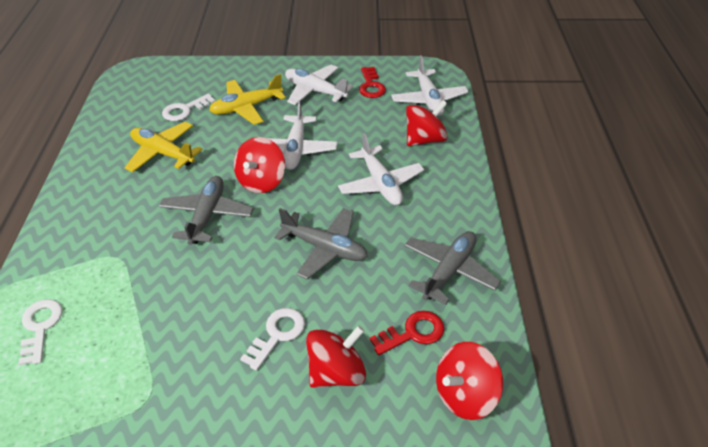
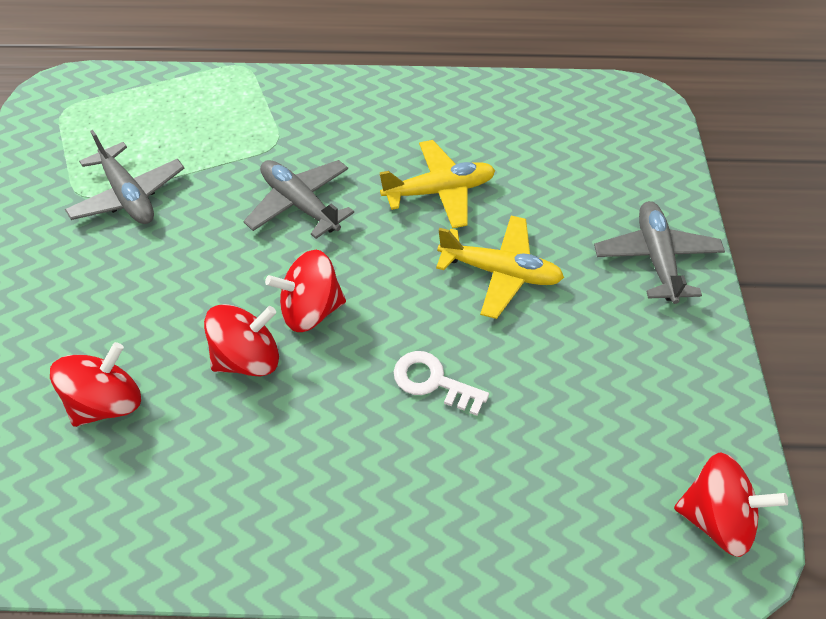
red key: [359,67,386,98] [369,311,444,355] = 2 -> none = 0
white key: [18,299,63,366] [162,94,216,121] [240,308,305,371] = 3 -> [394,351,489,416] = 1
white plane: [267,100,338,170] [285,65,353,105] [338,133,424,205] [391,55,469,116] = 4 -> none = 0

